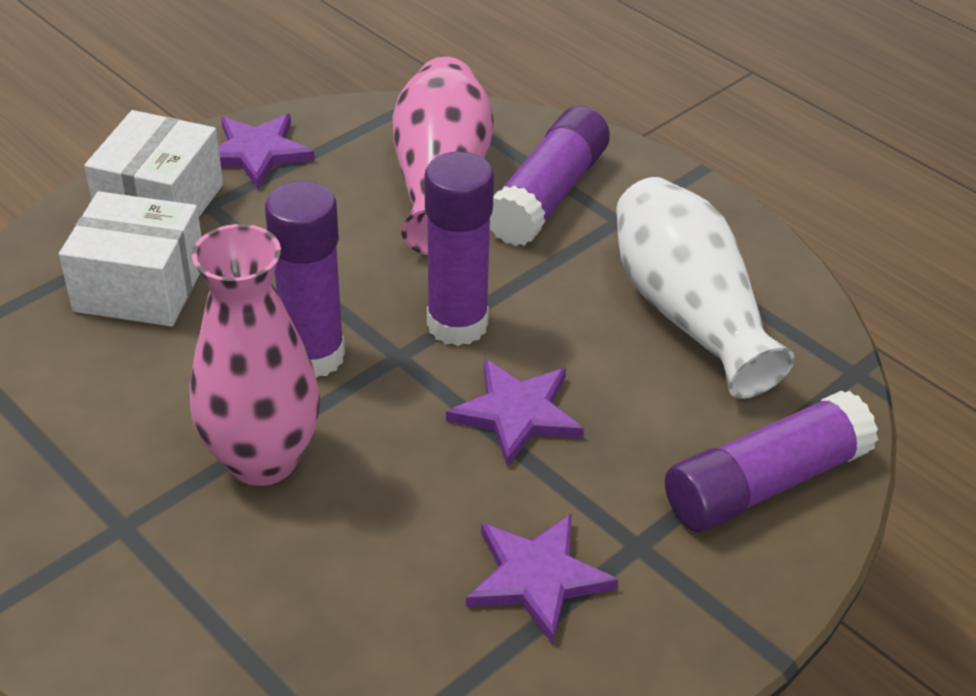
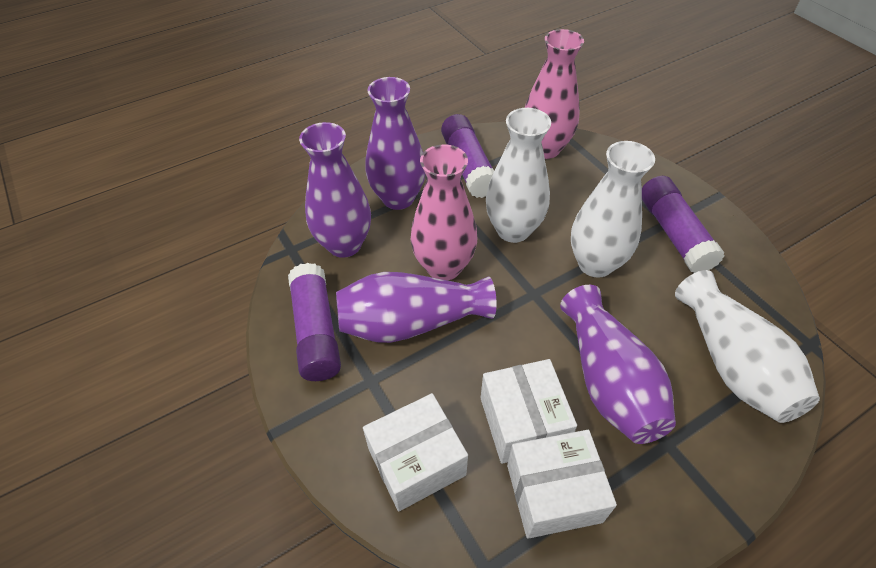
purple glue stick: [265,181,345,378] [424,151,494,346] [490,106,610,246] [665,390,878,532] = 4 -> [288,263,341,381] [441,114,494,198] [642,176,724,273] = 3
purple star: [218,114,315,189] [446,359,584,467] [466,513,618,644] = 3 -> none = 0
purple vase: none = 0 -> [299,122,371,258] [336,272,497,343] [365,77,425,210] [560,285,676,444] = 4
white box: [59,191,202,326] [84,110,223,217] = 2 -> [363,393,468,512] [481,359,577,464] [507,430,617,539] = 3
white vase: [616,177,795,399] = 1 -> [486,108,551,243] [571,141,655,278] [675,270,820,423] = 3

